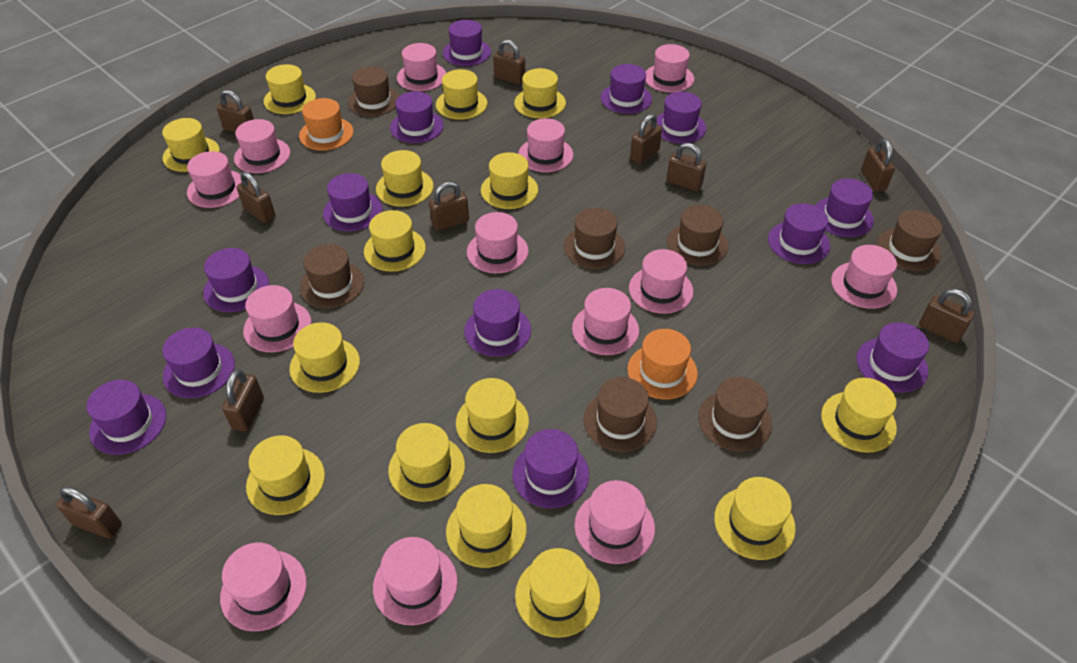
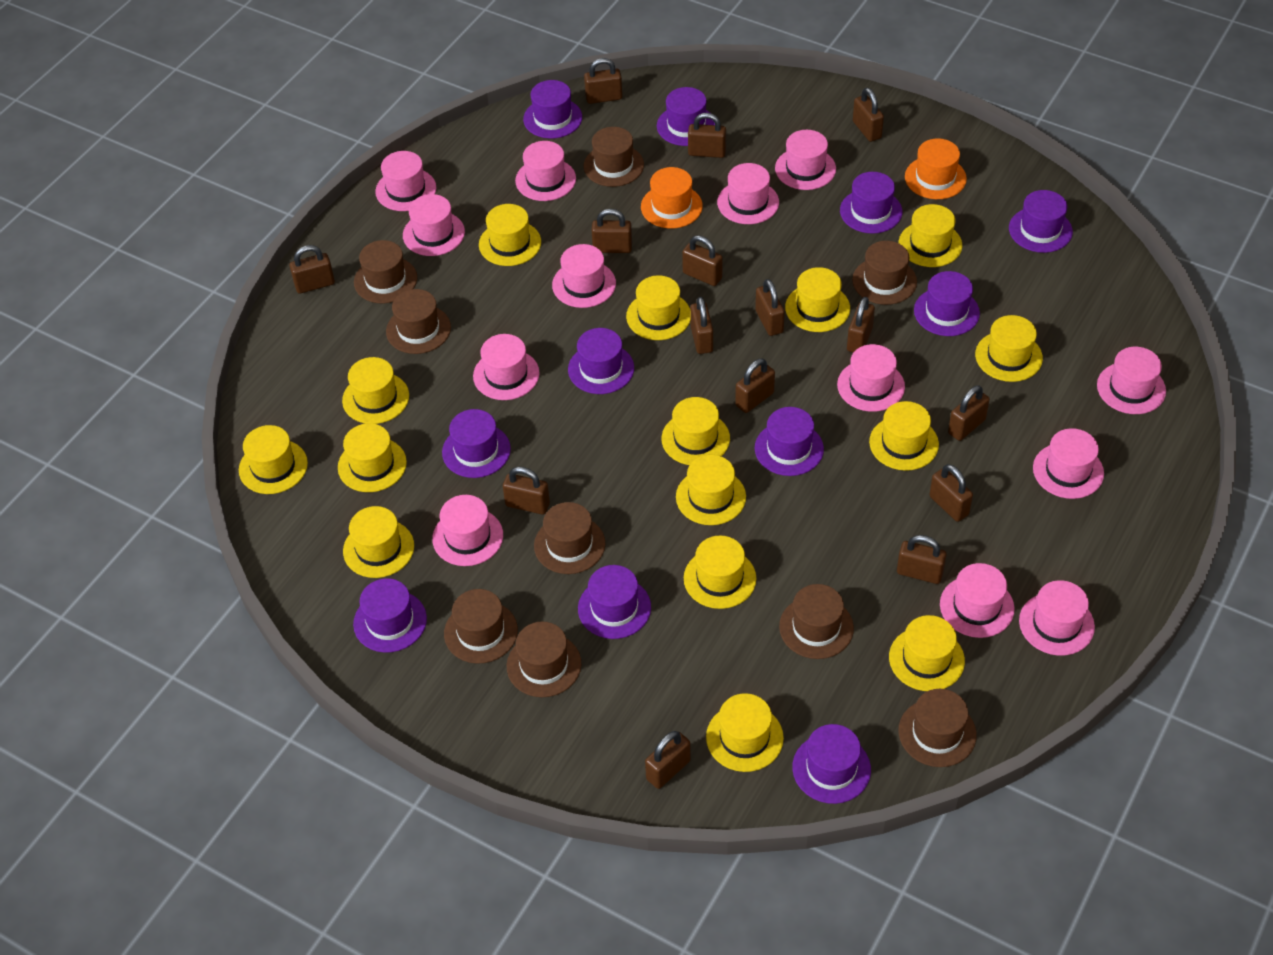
brown hat: [300,244,364,308] [348,66,399,116] [564,208,625,269] [584,377,657,452] [667,205,728,266] [698,377,772,451] [877,210,942,271] = 7 -> [354,240,417,304] [386,289,451,354] [444,589,518,664] [507,621,581,697] [534,502,605,574] [583,127,644,187] [779,584,854,659] [852,241,917,305] [898,689,977,767] = 9
brown padlock: [56,486,122,539] [216,90,254,132] [222,369,264,431] [237,172,275,223] [429,181,469,231] [493,39,525,85] [630,114,662,164] [666,143,706,191] [861,139,895,192] [919,289,975,343] = 10 -> [290,245,335,294] [503,467,550,515] [584,58,622,104] [592,209,632,253] [645,731,691,789] [682,235,723,286] [688,113,726,158] [690,297,713,354] [735,358,775,413] [755,279,785,336] [847,297,875,353] [853,88,884,142] [897,535,947,584] [929,464,973,522] [948,385,990,441] = 15
purple hat: [87,380,166,455] [162,327,235,398] [203,248,269,312] [323,173,382,231] [390,91,444,143] [443,20,491,66] [464,289,531,357] [512,429,589,508] [601,64,652,114] [657,92,706,143] [768,203,830,264] [815,178,874,237] [856,322,929,393] = 13 -> [353,578,427,653] [442,409,511,478] [523,80,582,138] [568,328,634,394] [578,565,651,639] [657,87,715,146] [755,407,824,476] [792,724,871,804] [840,172,902,234] [914,271,980,336] [1009,190,1073,253] = 11

